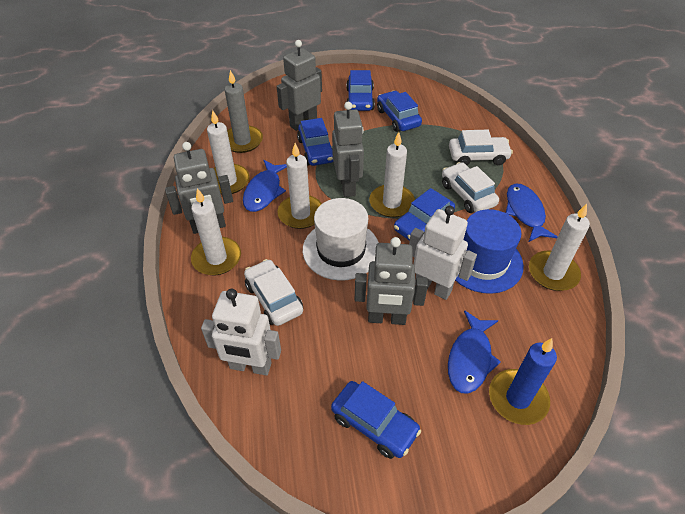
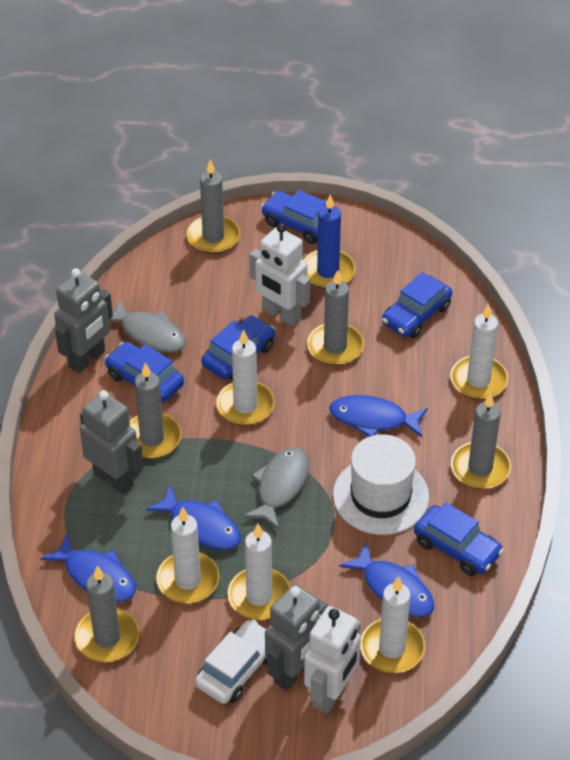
blue fish: [243,160,287,212] [448,310,501,394] [506,184,558,242] = 3 -> [41,534,136,602] [146,485,241,550] [329,395,428,437] [339,543,434,617] = 4
blue hat: [455,209,524,294] = 1 -> none = 0
grey candle: [225,70,263,153] = 1 -> [74,566,139,662] [129,363,181,459] [187,160,240,254] [307,270,364,366] [451,393,511,489] = 5
grey fish: none = 0 -> [109,299,186,353] [243,447,309,529] = 2
grey robot: [165,142,233,234] [276,40,322,131] [332,102,364,197] [355,237,428,325] = 4 -> [54,268,113,373] [80,390,143,494] [265,584,328,691] = 3
white car: [244,259,303,326] [442,162,499,213] [449,130,513,165] = 3 -> [195,619,267,704] = 1

